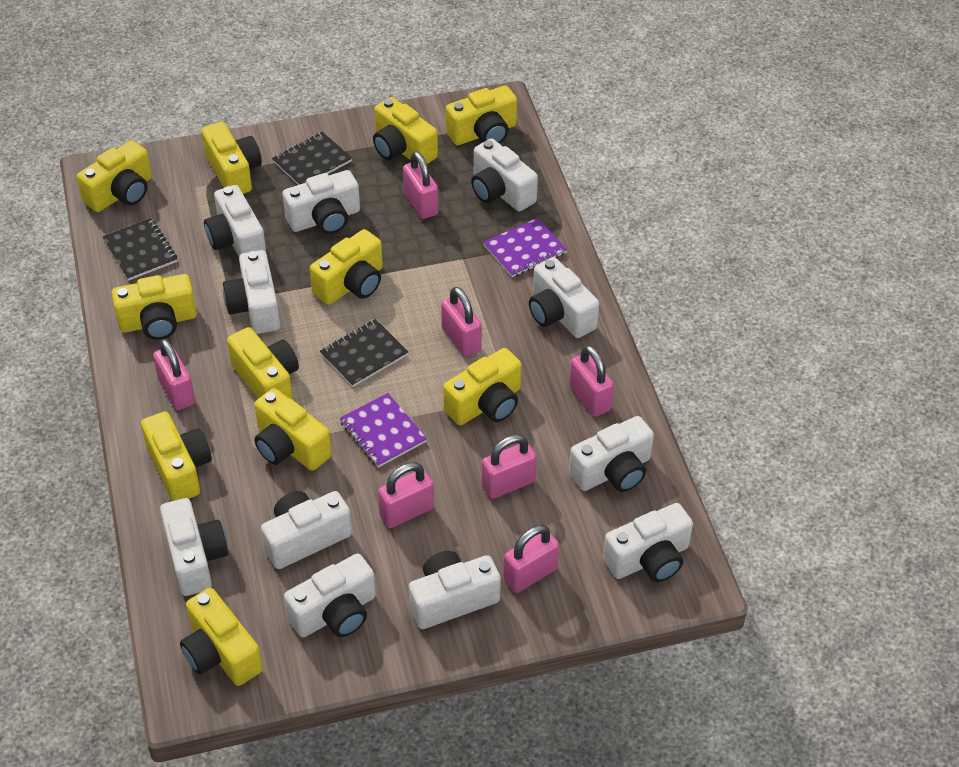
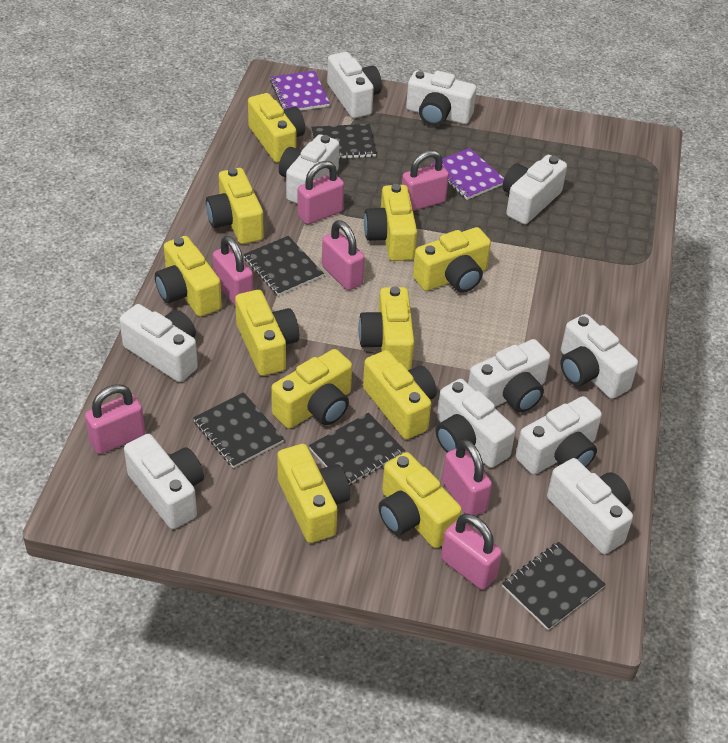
black notebook: [103,218,177,281] [272,132,352,185] [320,319,408,387] = 3 -> [193,392,284,468] [243,236,324,296] [309,413,405,486] [312,124,377,159] [502,542,606,630] = 5

